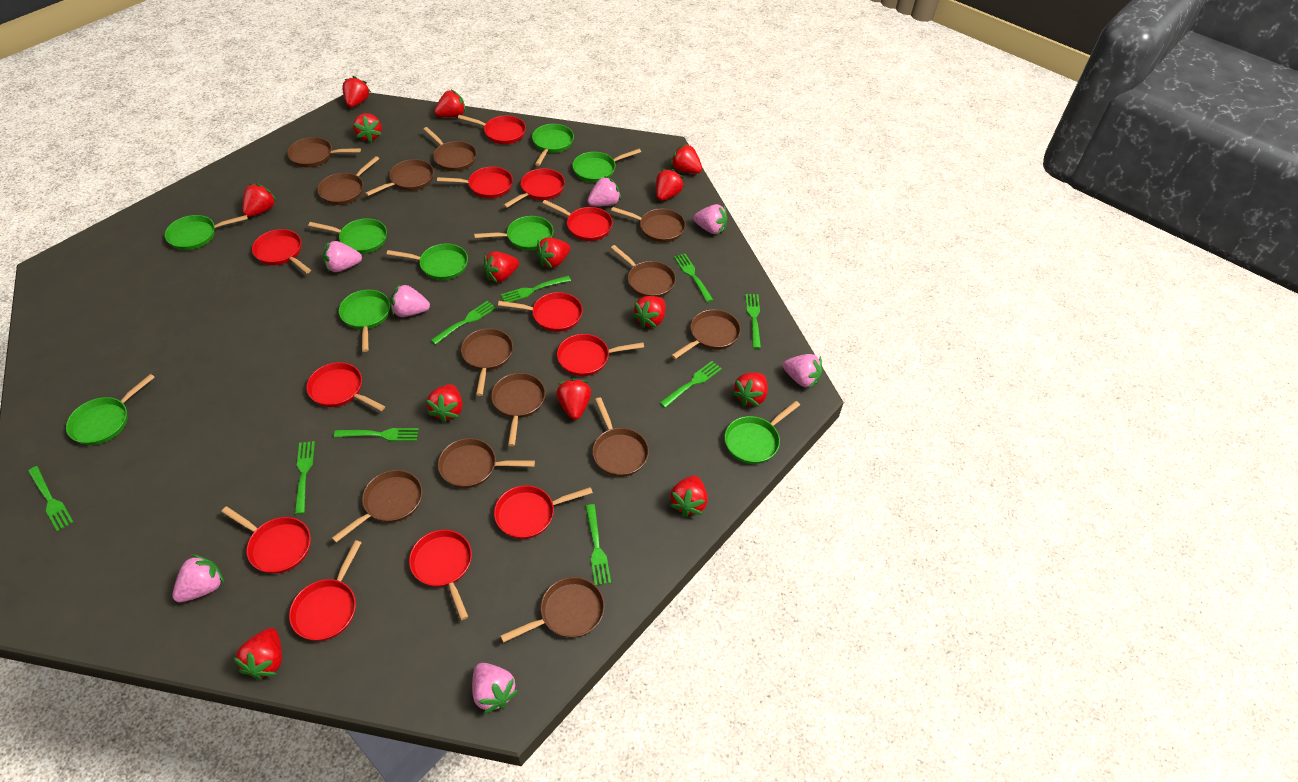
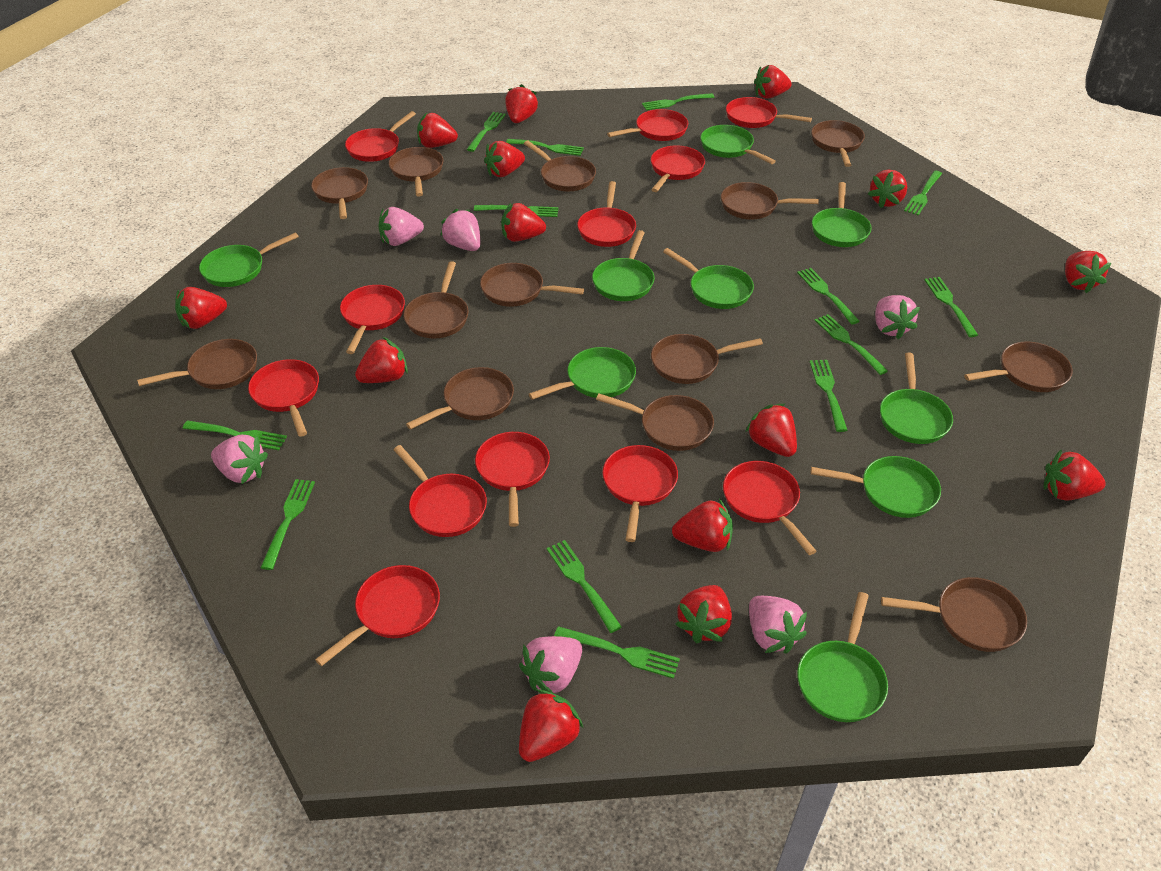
green fork: [28,466,73,531] [295,441,315,514] [334,428,419,441] [431,301,496,345] [501,275,571,302] [586,504,611,585] [660,361,722,408] [674,254,713,302] [746,294,761,349] = 9 -> [182,421,287,450] [261,479,315,570] [466,112,506,152] [474,205,559,217] [506,139,584,156] [547,540,622,633] [554,626,680,679] [642,93,715,110] [797,268,860,325] [810,360,848,432] [814,314,888,375] [904,171,942,215] [924,277,978,337] = 13
pink strawberry: [172,554,224,602] [323,241,362,272] [390,284,430,317] [472,663,518,714] [588,176,621,206] [693,204,728,234] [783,354,822,388] = 7 -> [211,435,268,484] [379,207,424,246] [440,209,480,251] [519,636,582,693] [749,596,807,653] [875,295,920,339] = 6

